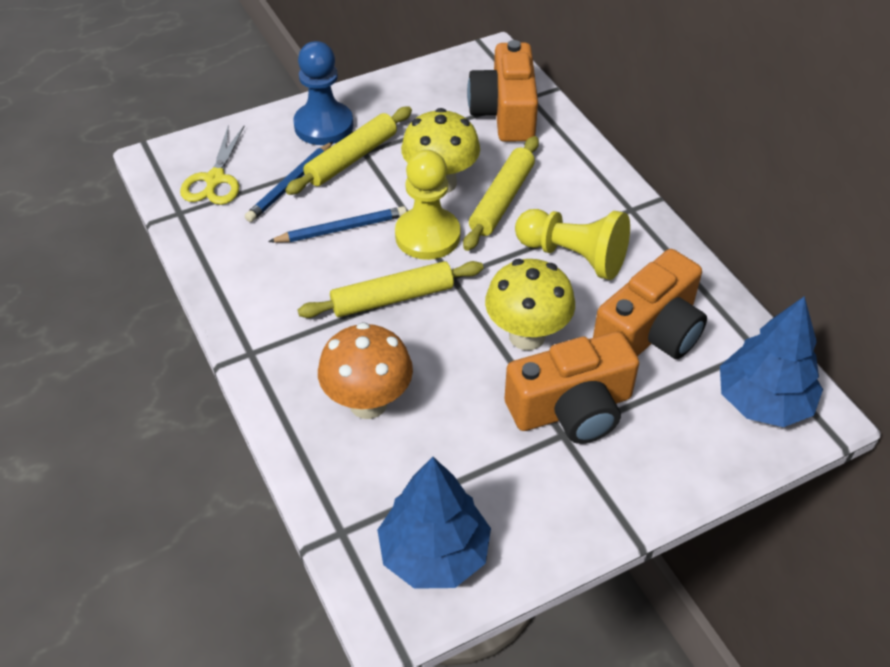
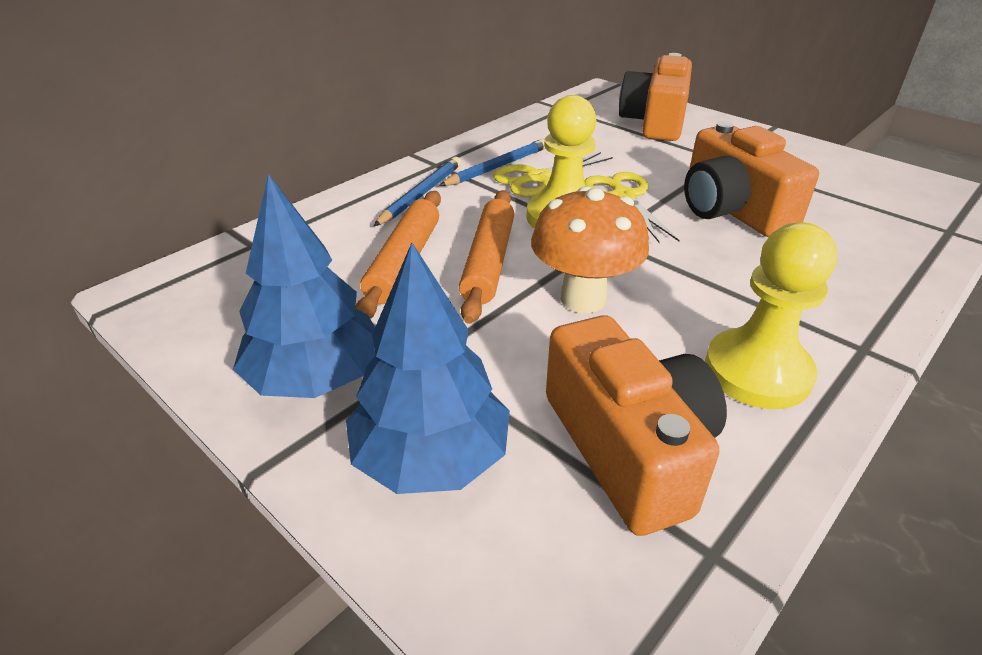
blue pawn: [293,41,353,145] = 1 -> none = 0
orange rolling pin: none = 0 -> [355,191,441,319] [459,190,514,324] = 2
yellow mushroom: [401,108,480,193] [485,259,575,350] = 2 -> none = 0
yellow rolling pin: [285,107,412,195] [298,261,483,318] [463,136,539,251] = 3 -> none = 0
yellow scissors: [180,126,244,205] = 1 -> [493,152,613,197] [584,172,679,243] = 2

